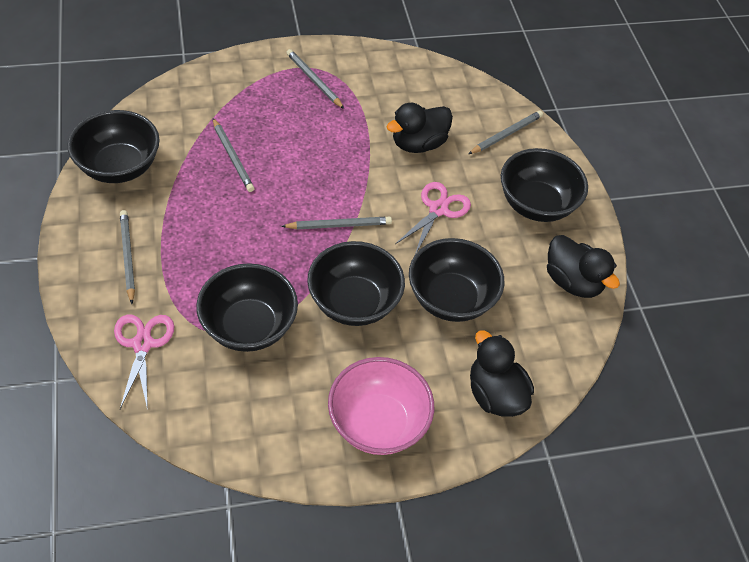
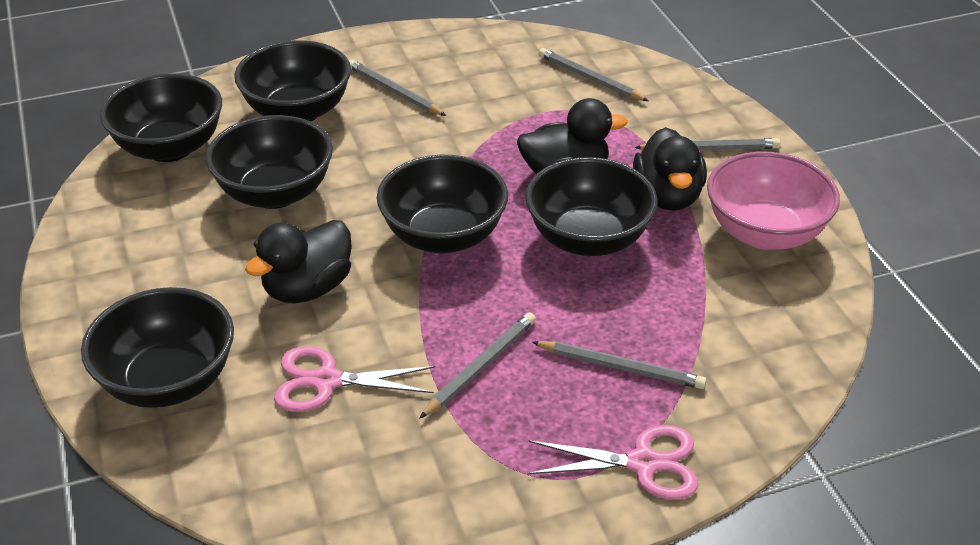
black bowl: [67,110,160,183] [196,263,298,352] [307,241,405,326] [409,238,504,322] [501,148,588,222] = 5 -> [81,287,234,408] [100,73,222,162] [206,115,333,209] [234,40,351,122] [377,155,508,253] [525,157,658,256] = 6

